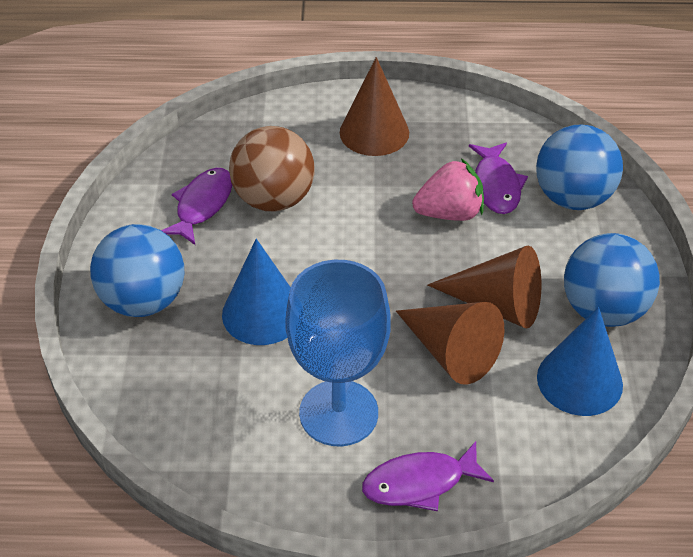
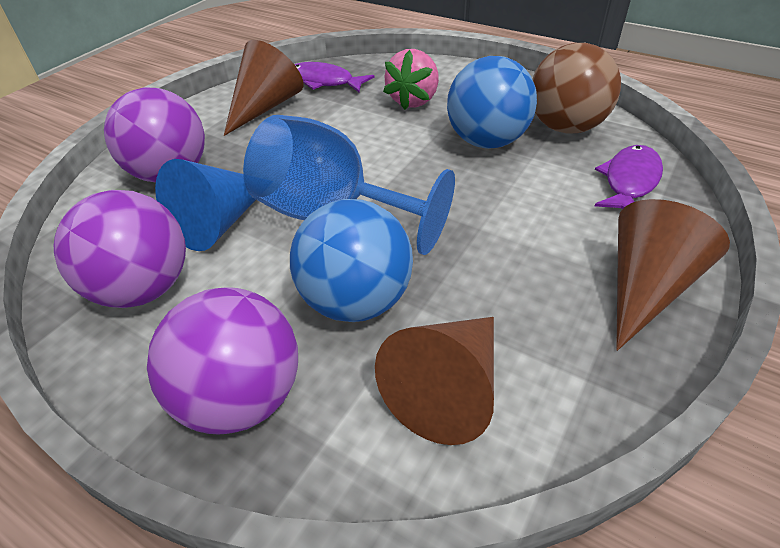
blue ball: [90,224,184,317] [536,125,623,210] [564,233,660,327] = 3 -> [290,199,413,322] [447,56,537,149] = 2
blue cone: [222,239,291,345] [537,307,623,416] = 2 -> [155,159,256,251] = 1
purple ball: none = 0 -> [54,190,186,308] [104,87,205,182] [147,287,298,435] = 3
purple fish: [161,168,232,245] [362,441,494,511] [469,143,528,214] = 3 -> [294,62,374,92] [595,145,663,209] = 2

